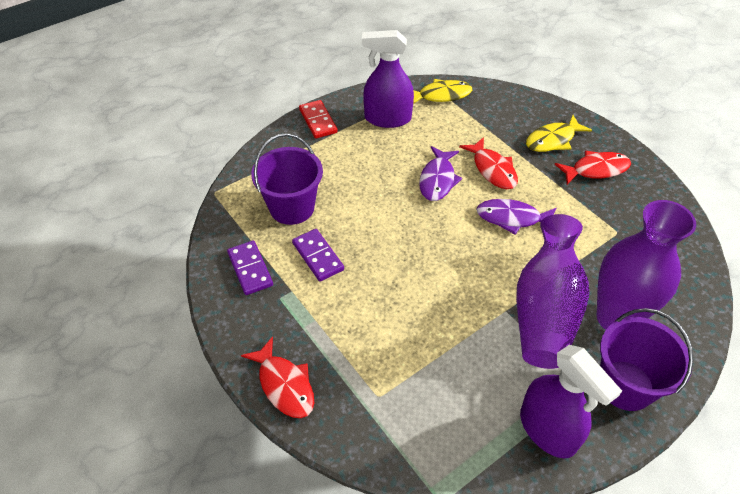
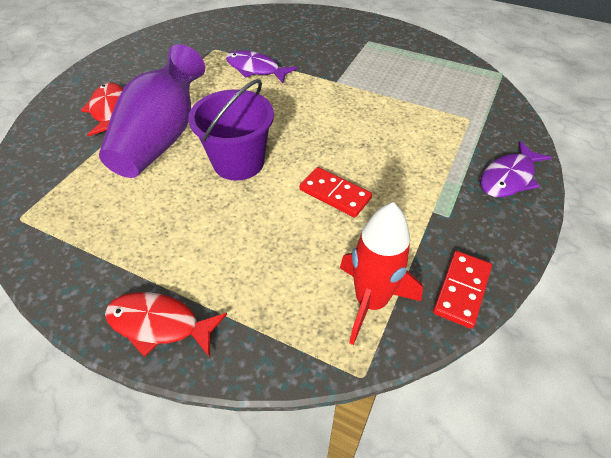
purple bucket: [251,133,323,225] [600,308,694,411] = 2 -> [188,79,274,181] = 1
purple domino: [227,241,273,295] [292,229,344,281] = 2 -> none = 0
purple spray bottle: [362,30,414,128] [520,345,622,458] = 2 -> none = 0
purple vase: [516,214,589,369] [597,200,696,330] = 2 -> [99,44,205,178] = 1
red domino: [299,100,338,139] = 1 -> [300,167,372,218] [433,251,492,329] = 2
red fish: [241,336,314,418] [459,137,518,189] [554,151,631,185] = 3 -> [81,83,123,136] [105,292,227,357] = 2
red rocket: none = 0 -> [340,202,423,345] = 1
yellow fish: [413,79,472,104] [526,115,592,152] = 2 -> none = 0

